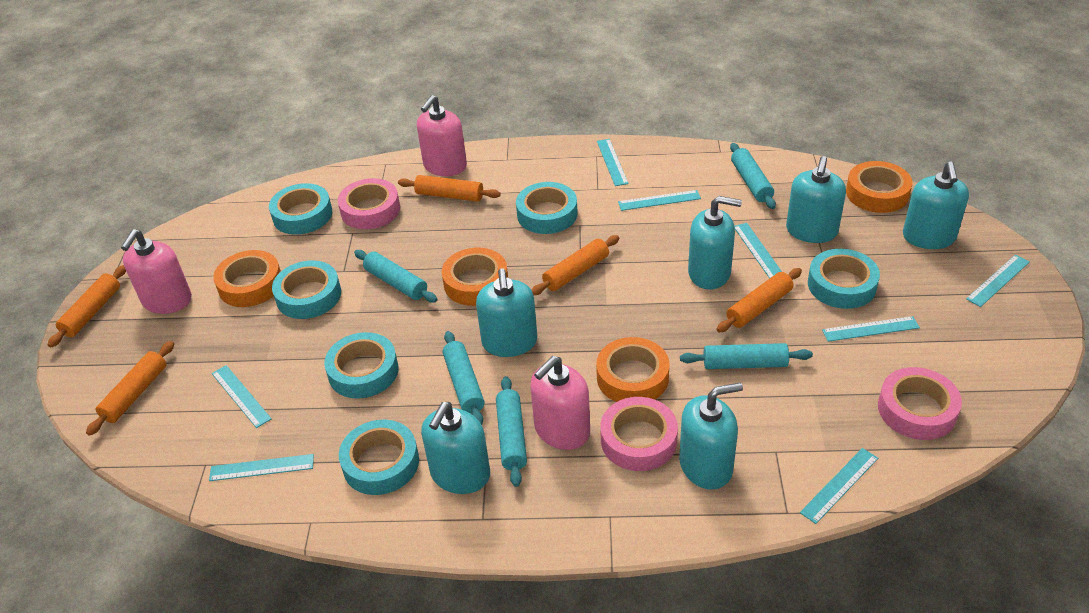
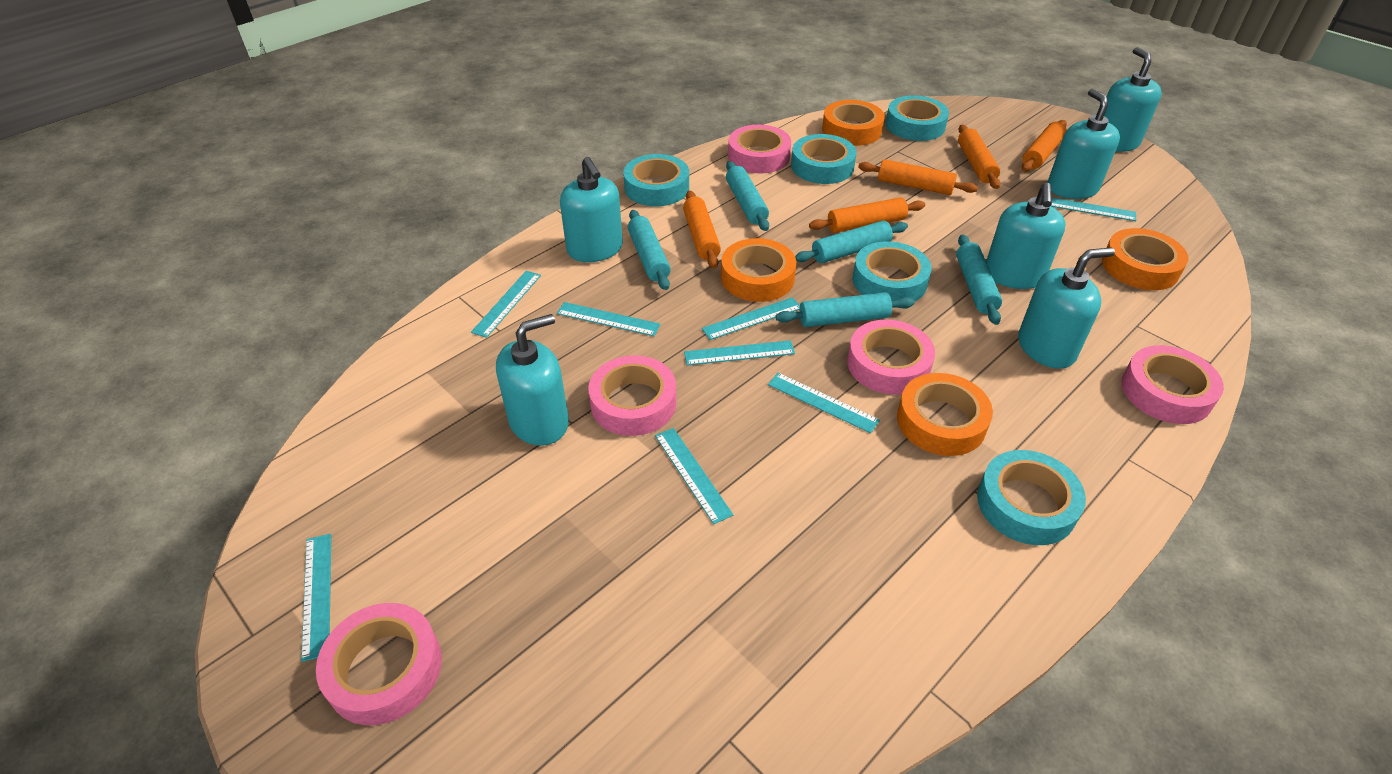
pink soap dispenser: [121,229,192,314] [417,95,467,176] [530,356,590,450] = 3 -> none = 0
pink tape: [338,178,400,229] [600,397,678,471] [878,367,962,440] = 3 -> [316,603,442,725] [588,355,677,436] [728,125,791,173] [847,320,935,395] [1121,345,1224,424] = 5
turquoise tape: [269,183,332,235] [272,260,341,319] [324,332,399,398] [339,420,419,495] [516,182,578,234] [808,249,880,309] = 6 -> [623,154,689,206] [791,134,857,184] [852,241,932,301] [886,95,949,141] [977,450,1086,545] = 5

